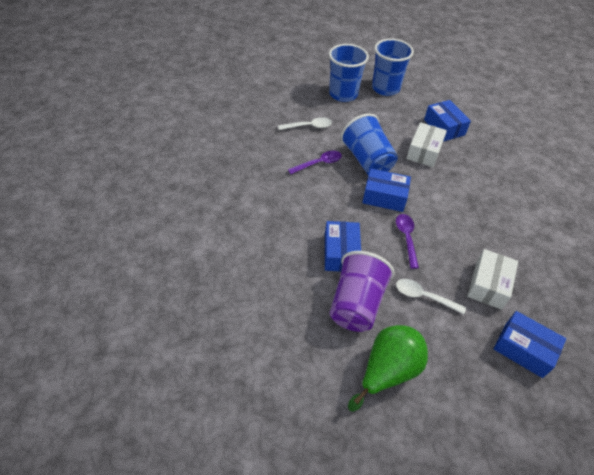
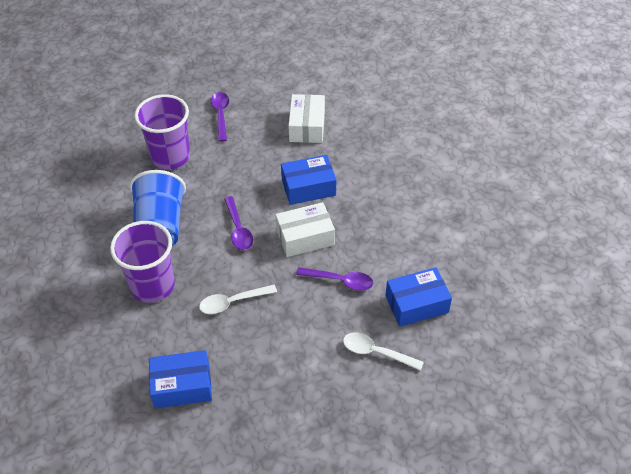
blue box: [325,221,361,272] [362,168,411,212] [424,100,471,141] [494,311,566,378] = 4 -> [149,350,212,408] [281,155,336,205] [386,267,452,327] = 3
blue cup: [329,44,369,102] [340,113,398,175] [372,39,414,96] = 3 -> [130,170,186,246] = 1
green pear: [348,325,428,412] = 1 -> none = 0
purple cup: [330,251,394,332] = 1 -> [110,221,175,303] [134,94,190,169] = 2
purple spoon: [288,151,342,174] [396,214,419,269] = 2 -> [211,92,229,142] [224,196,253,250] [296,267,373,291] = 3

